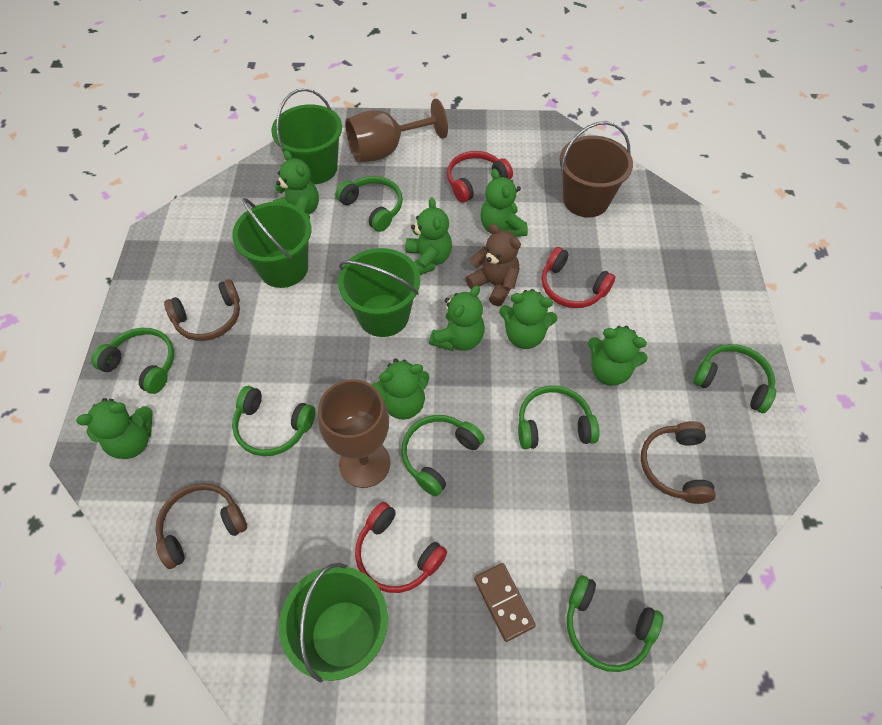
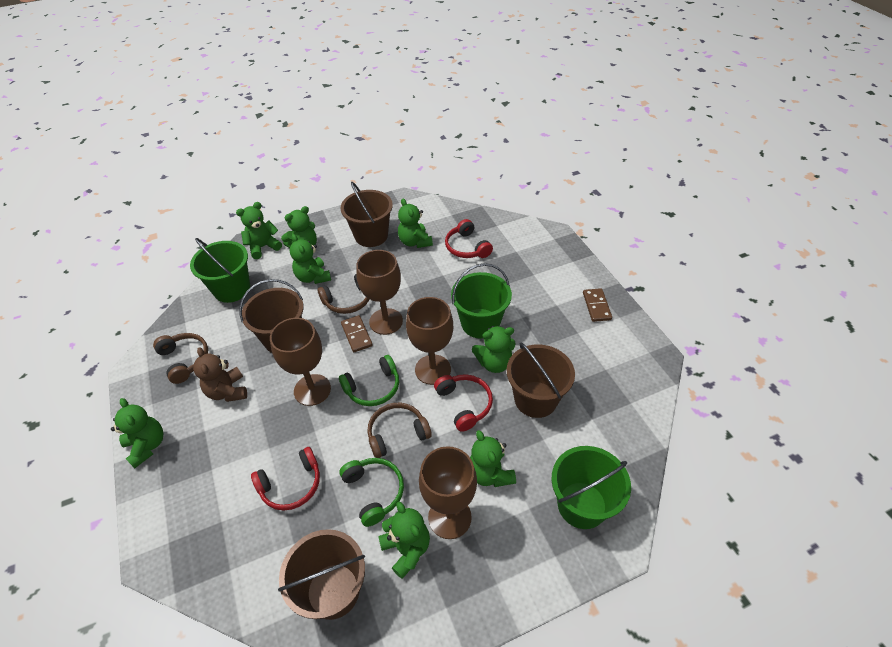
brown bucket: [560,121,633,217] = 1 -> [239,279,304,353] [278,529,365,620] [340,182,393,247] [507,342,575,418] = 4
brown domino: [474,563,536,642] = 1 -> [341,315,373,352] [583,288,612,322] = 2
brown goblet: [318,379,390,488] [345,98,448,162] = 2 -> [270,318,331,406] [356,250,403,335] [406,297,453,385] [419,446,477,539] = 4
green bucket: [232,198,311,288] [271,88,342,184] [279,563,388,683] [338,248,420,337] = 4 -> [190,238,250,303] [451,263,512,339] [551,446,631,529] = 3
green headphones: [91,328,174,394] [232,386,316,456] [336,176,403,232] [401,415,485,496] [518,386,599,449] [567,575,663,672] [693,344,776,413] = 7 -> [339,355,399,406] [339,458,404,527] = 2

